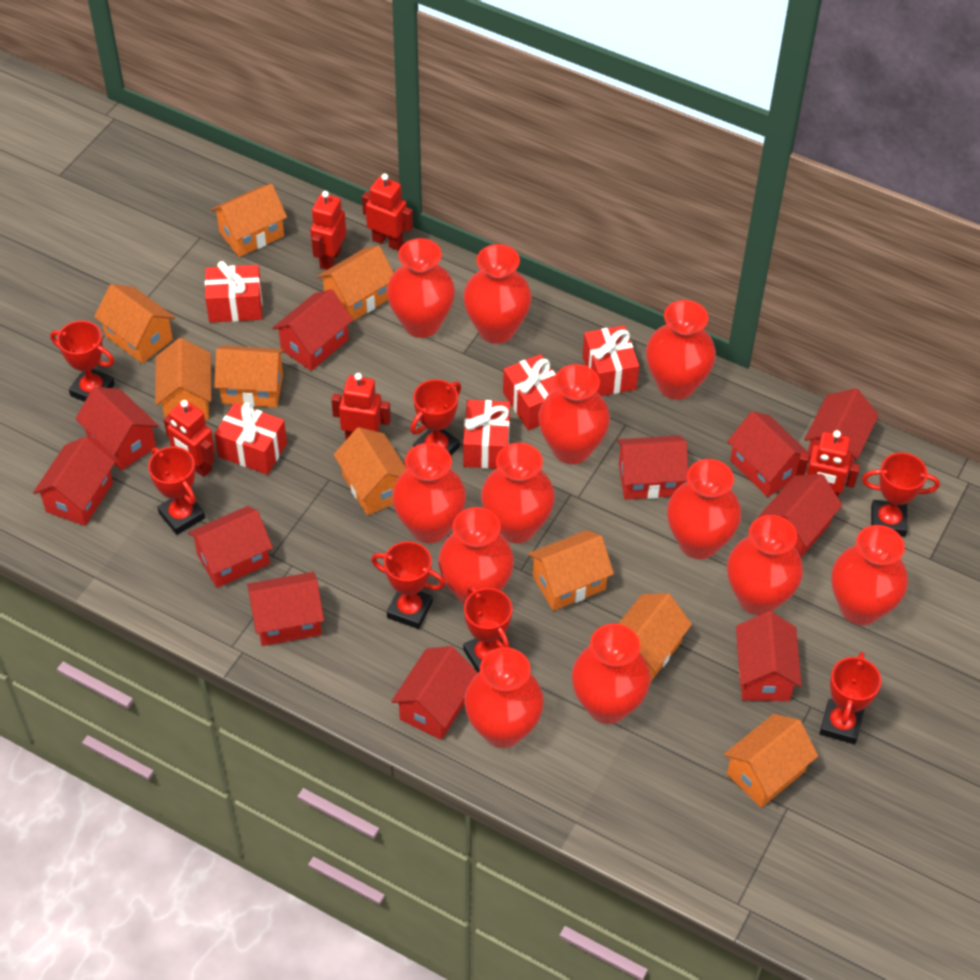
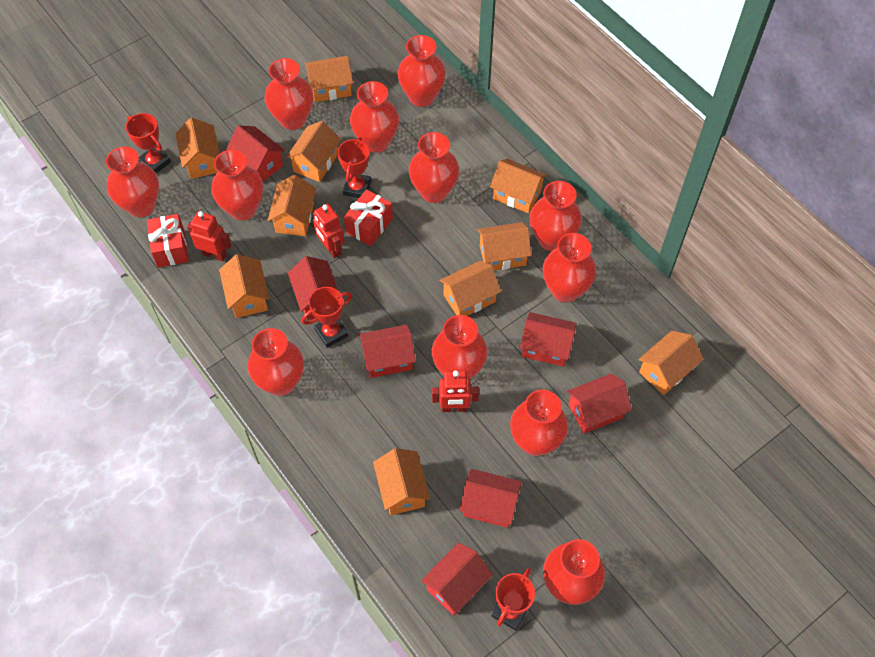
orange house: [94,284,175,364] [155,338,211,420] [211,184,287,257] [214,345,285,408] [317,246,394,321] [334,427,407,515] [528,530,614,611] [618,593,692,682] [724,714,818,808] = 9 -> [175,117,220,179] [219,254,269,318] [268,175,316,236] [286,121,341,182] [305,56,353,102] [373,448,430,515] [439,261,501,316] [477,222,531,271] [490,159,547,213] [638,331,704,395] = 10
red gift: [205,261,263,322] [215,402,287,475] [463,400,510,469] [503,354,556,430] [582,325,639,396] = 5 -> [147,214,189,268] [344,189,393,246] = 2
red house: [33,437,115,526] [75,387,159,471] [188,506,273,588] [247,572,324,646] [272,289,353,371] [391,646,478,740] [617,435,688,500] [727,411,811,497] [736,611,802,701] [759,474,843,558] [804,388,879,475] = 11 -> [226,125,285,182] [288,256,338,320] [359,325,416,378] [421,543,493,616] [460,469,522,528] [520,312,577,367] [567,373,632,434] = 7
red robot: [164,400,215,477] [310,191,346,270] [331,373,391,440] [362,174,413,250] [796,430,860,497] = 5 -> [187,211,231,261] [313,203,344,258] [432,370,479,412] = 3
red trophy: [50,321,115,402] [148,446,205,535] [371,541,445,629] [410,379,461,455] [463,586,512,672] [820,652,881,744] [862,453,940,537] = 7 -> [126,113,171,173] [302,287,352,348] [337,137,371,198] [492,568,535,631] = 4

